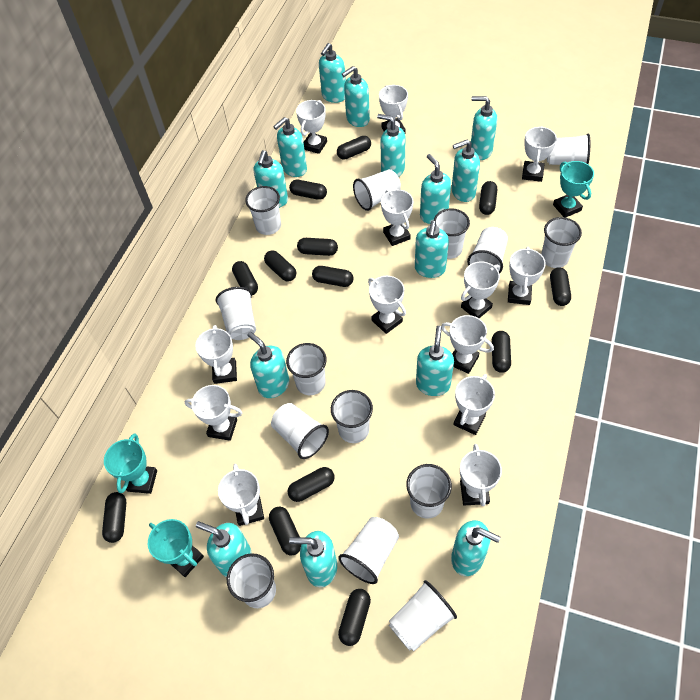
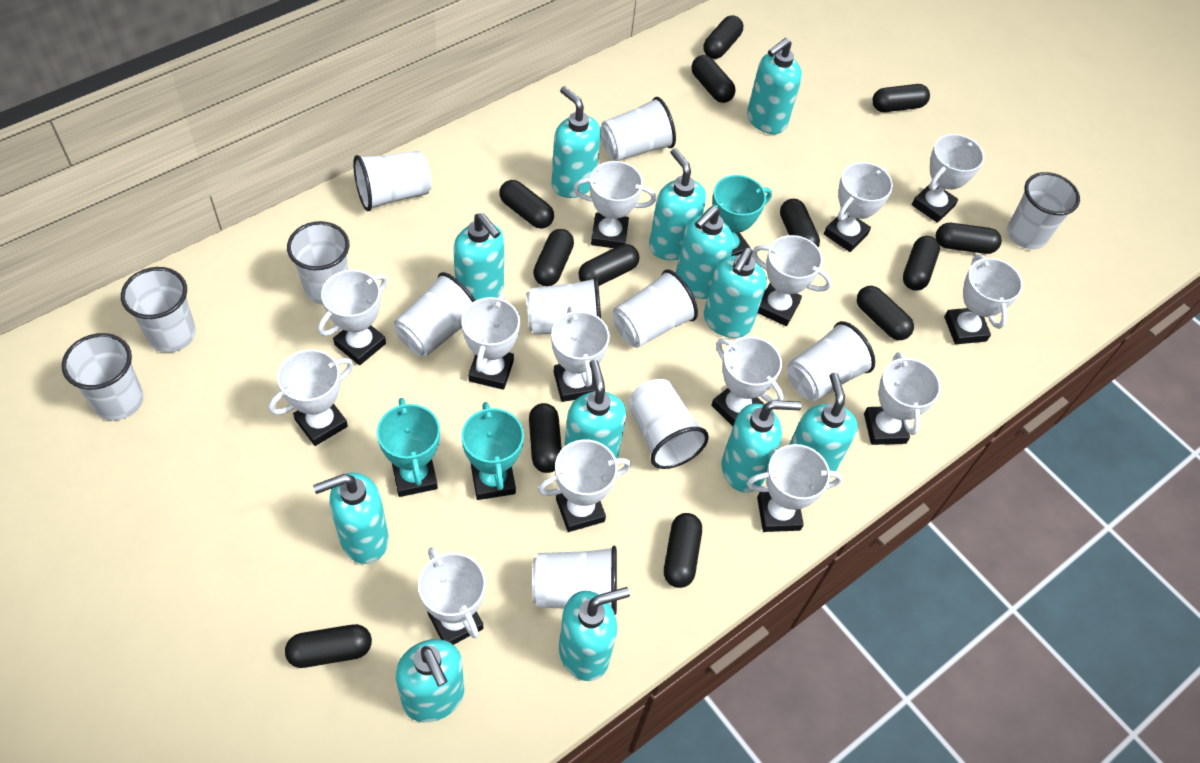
turquoise soap dispenser: [196,521,251,577] [248,332,289,398] [253,150,288,208] [273,117,307,177] [289,531,337,587] [319,43,346,103] [342,66,370,127] [377,114,406,177] [415,221,449,278] [416,326,454,396] [420,154,451,224] [451,520,501,576] [452,140,480,202] [471,96,497,160] = 14 -> [313,473,389,564] [395,639,464,722] [454,213,504,300] [551,86,601,198] [559,587,630,681] [564,360,626,458] [649,148,706,260] [676,206,734,299] [704,248,767,338] [721,400,801,493] [747,38,802,134] [789,372,858,478] = 12
white cup: [216,287,256,340] [227,553,276,608] [245,186,281,235] [271,403,329,459] [286,343,327,395] [331,390,373,443] [339,517,399,584] [353,169,401,211] [389,580,457,651] [406,464,452,519] [434,208,470,259] [467,227,508,274] [541,217,582,268] [547,134,590,165] = 14 -> [62,333,144,420] [121,267,196,353] [287,221,349,305] [353,151,432,211] [394,272,476,357] [527,277,601,334] [532,546,617,615] [600,97,676,161] [613,270,698,348] [628,379,709,469] [788,321,875,401] [1007,172,1080,249] = 12
white trophy: [185,385,242,441] [195,325,237,384] [218,464,264,526] [296,100,327,154] [368,276,406,334] [379,85,408,132] [381,190,413,246] [441,315,494,374] [453,374,495,435] [460,444,502,506] [461,262,500,318] [508,247,546,305] [522,126,557,182] = 13 -> [269,349,353,446] [318,270,387,365] [418,547,486,645] [461,294,520,390] [538,439,631,532] [551,307,610,402] [573,161,656,248] [711,336,784,426] [747,444,842,532] [752,235,832,326] [824,162,893,252] [864,352,941,445] [912,134,984,223] [944,254,1023,344] = 14

